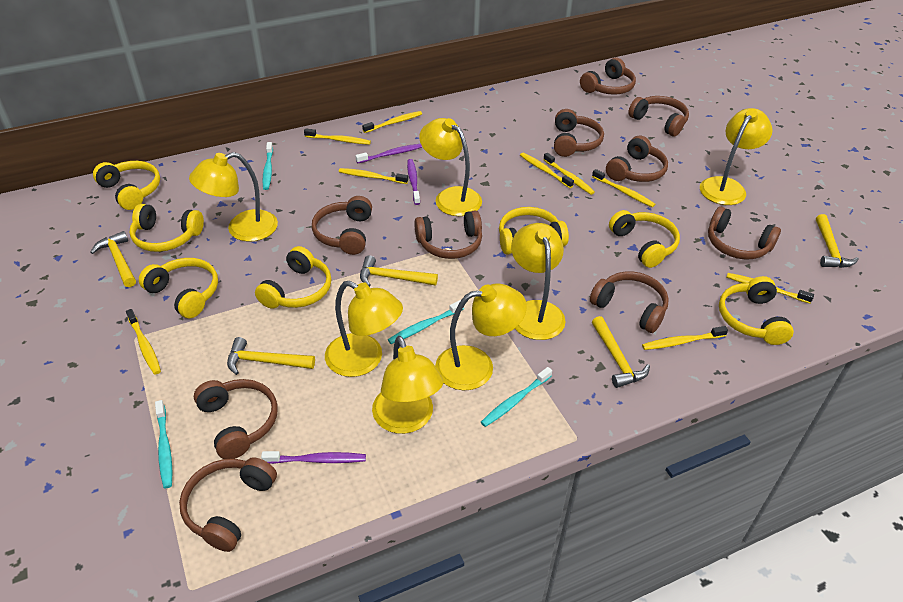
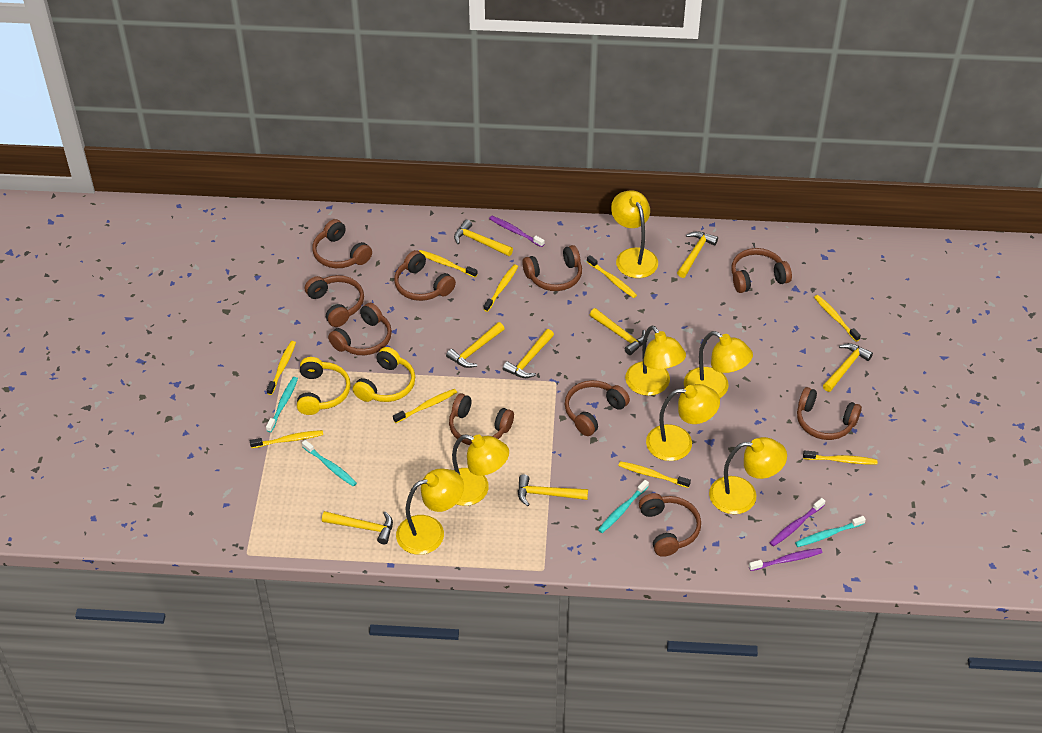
yellow hammer: [90,231,136,287] [227,337,315,375] [360,255,438,287] [592,316,650,388] [816,214,859,268] = 5 -> [322,511,393,544] [446,322,505,368] [454,219,513,256] [503,329,554,378] [518,474,588,506] [590,308,645,355] [677,231,718,278] [823,343,873,392] = 8
yellow headphones: [93,161,160,210] [129,204,204,252] [139,258,218,318] [255,246,331,309] [499,207,569,255] [609,210,680,268] [719,276,794,345] = 7 -> [297,357,351,415] [353,347,415,402] = 2

